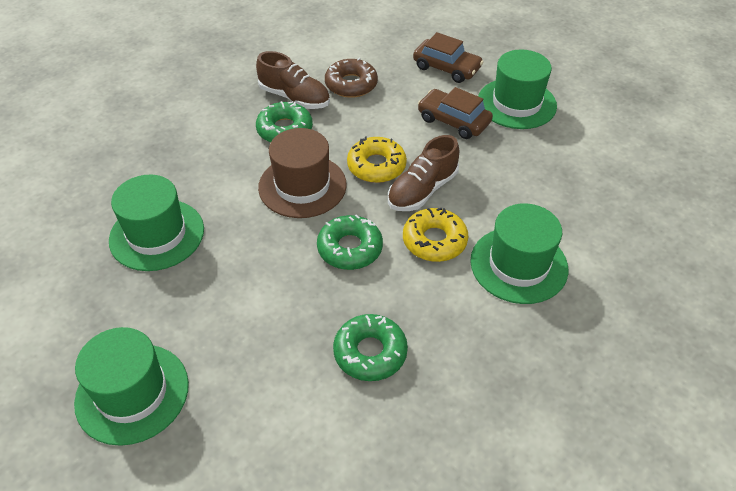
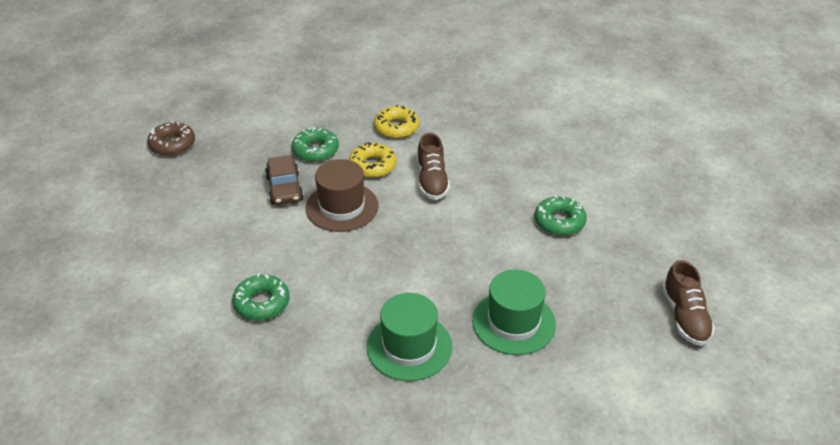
brown car: [413,32,483,83] [418,87,493,139] = 2 -> [265,155,304,205] = 1
green hat: [74,327,189,446] [109,174,204,271] [470,203,568,304] [478,49,557,129] = 4 -> [367,293,452,381] [472,270,556,355] = 2

